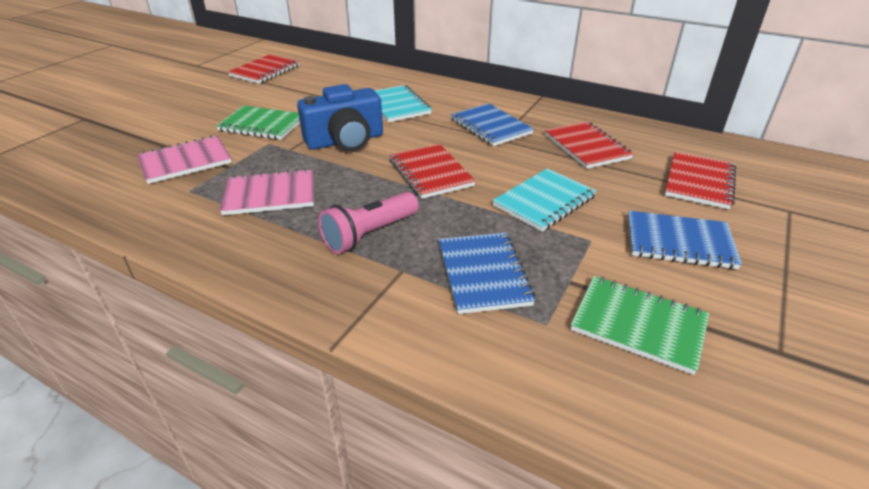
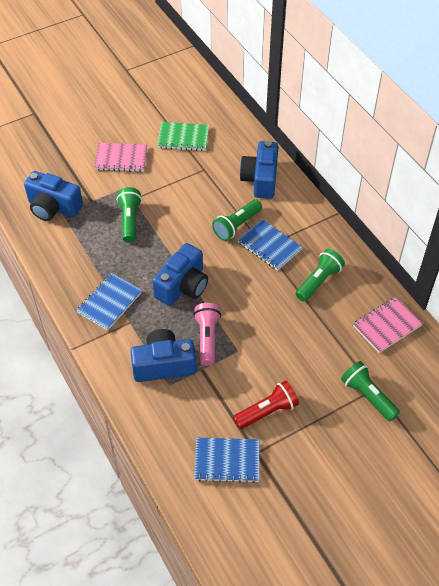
blue camera: [297,84,383,151] = 1 -> [24,171,83,221] [130,329,196,382] [152,243,208,306] [239,141,279,199] = 4
green flashlight: none = 0 -> [117,187,142,243] [212,199,262,241] [296,249,345,302] [341,361,400,421] = 4
green notebook: [216,106,300,140] [571,276,709,375] = 2 -> [157,122,209,151] = 1
red flashlight: none = 0 -> [233,381,299,429] = 1
red notebook: [228,54,300,84] [390,144,476,199] [545,121,634,169] [665,152,736,209] = 4 -> none = 0
turquoise notebook: [375,85,432,122] [492,168,597,232] = 2 -> none = 0

